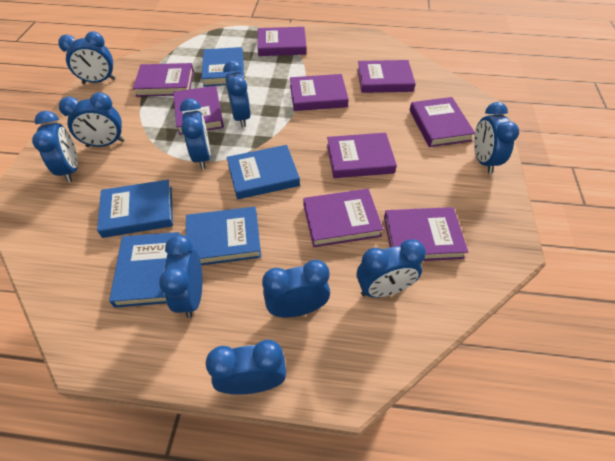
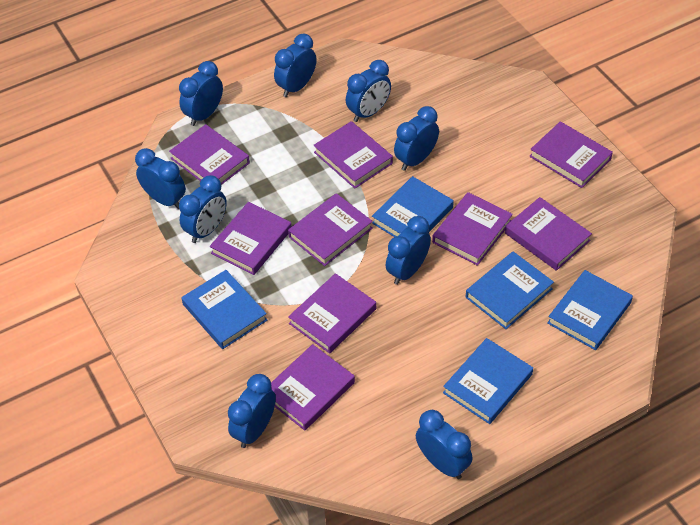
blue clock: [32,111,78,182] [58,31,116,84] [59,92,124,147] [159,235,202,318] [180,98,211,169] [205,339,286,395] [223,61,251,128] [262,260,330,317] [357,239,426,298] [474,102,519,174] = 10 -> [135,148,186,209] [179,61,223,126] [179,175,227,243] [228,374,276,448] [274,33,316,97] [346,60,391,122] [386,216,431,285] [394,106,439,171] [416,410,472,479] = 9

